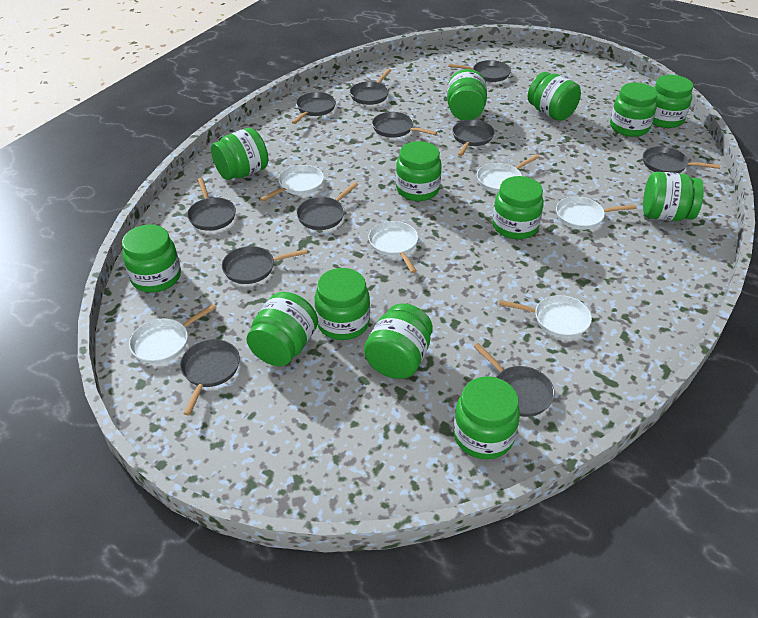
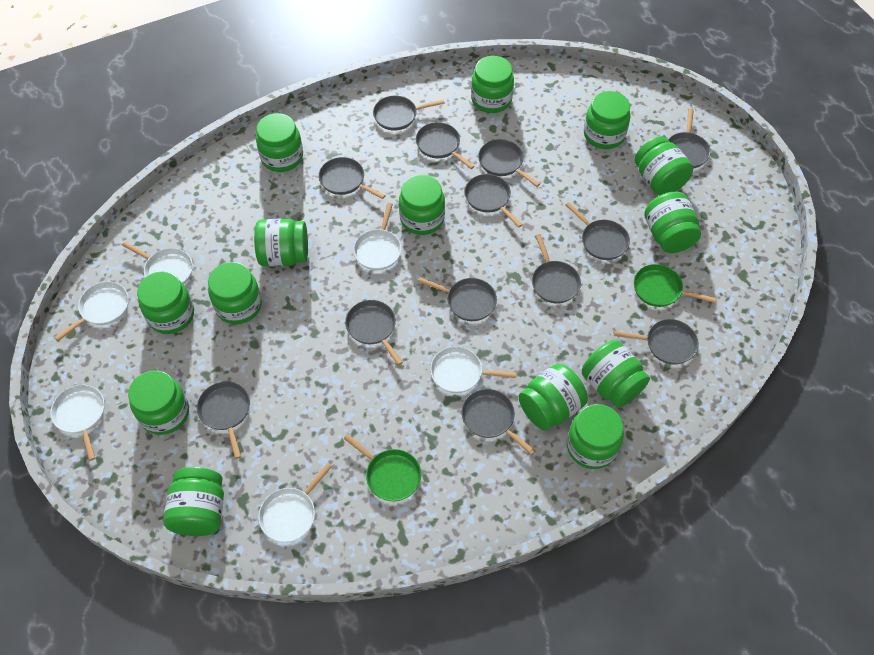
green jar: [122,225,181,293] [211,128,268,180] [247,292,318,366] [315,268,370,340] [364,303,433,379] [396,141,442,201] [447,69,487,120] [454,376,520,459] [492,176,544,239] [528,72,581,121] [610,83,658,137] [643,172,704,221] [652,75,693,128] = 13 -> [128,370,189,435] [137,272,194,334] [163,467,224,536] [208,262,262,324] [254,218,308,266] [256,113,303,172] [399,175,445,235] [471,56,514,113] [519,364,588,430] [567,404,624,469] [582,340,650,408] [584,91,631,149] [634,136,693,195] [644,192,701,253] = 14
green pan: none = 0 -> [344,434,421,501] [634,264,716,307] = 2
grey pan: [180,339,240,416] [187,178,236,231] [222,246,307,284] [292,92,336,124] [296,182,358,230] [350,68,391,105] [372,112,437,138] [448,60,511,82] [452,120,495,156] [473,343,555,417] [643,146,720,173] = 11 -> [197,381,250,459] [319,157,386,199] [345,300,403,365] [373,96,445,131] [416,122,475,169] [418,277,497,321] [462,389,535,455] [465,174,523,227] [478,139,540,187] [532,234,581,303] [566,202,630,260] [614,319,699,365] [668,108,711,169] = 13

